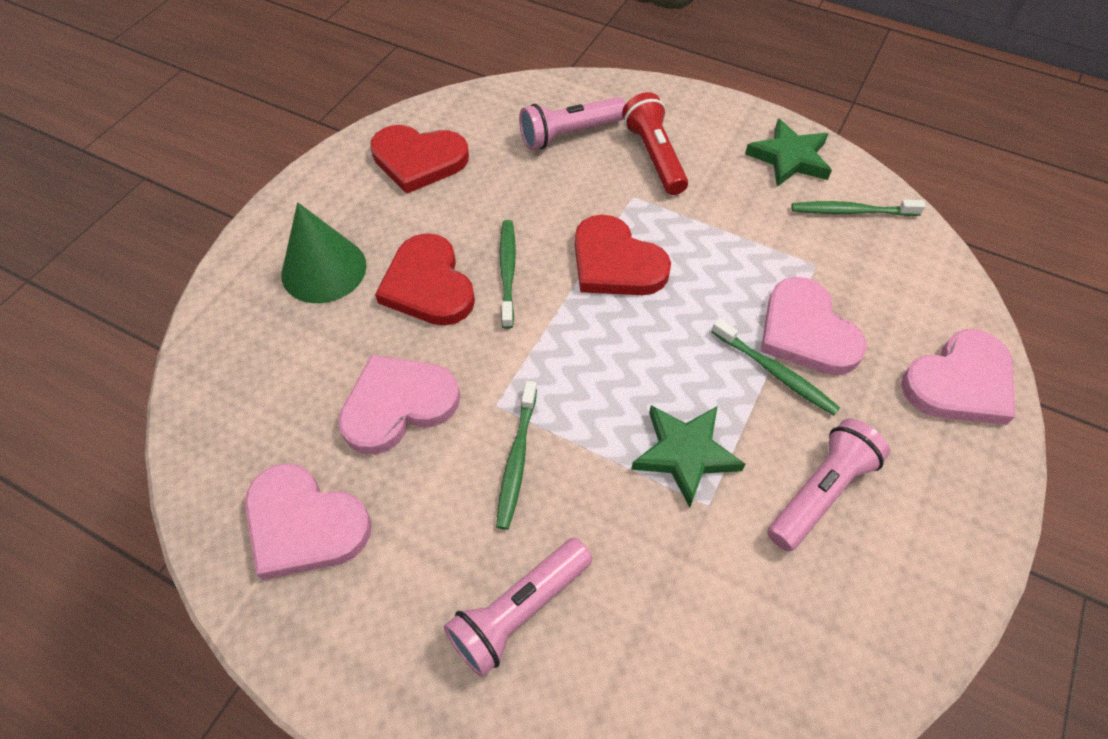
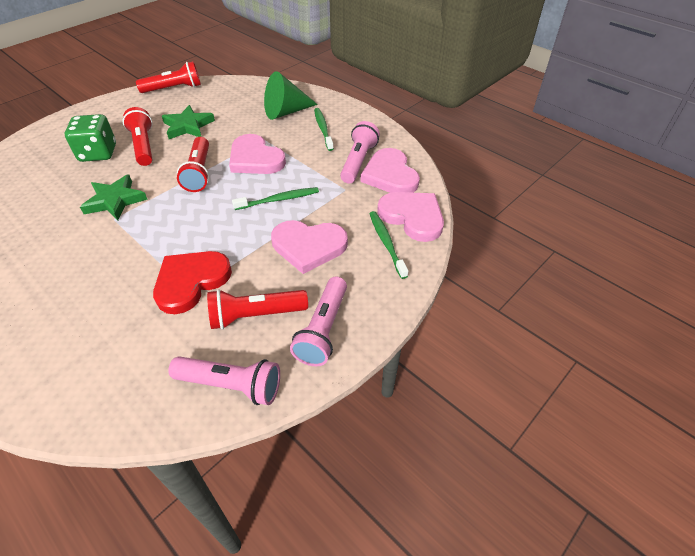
green dice: none = 0 -> [65,114,116,162] = 1
green toothbrush: [496,381,537,530] [500,220,516,329] [711,318,840,416] [791,200,925,216] = 4 -> [232,187,319,210] [314,108,334,151] [369,211,408,279] = 3
red flashlight: [622,92,688,195] = 1 -> [123,107,153,166] [136,61,201,93] [177,137,209,192] [207,289,308,330] = 4
red heart: [370,125,469,194] [375,233,475,326] [575,215,671,295] = 3 -> [153,251,232,314] = 1

